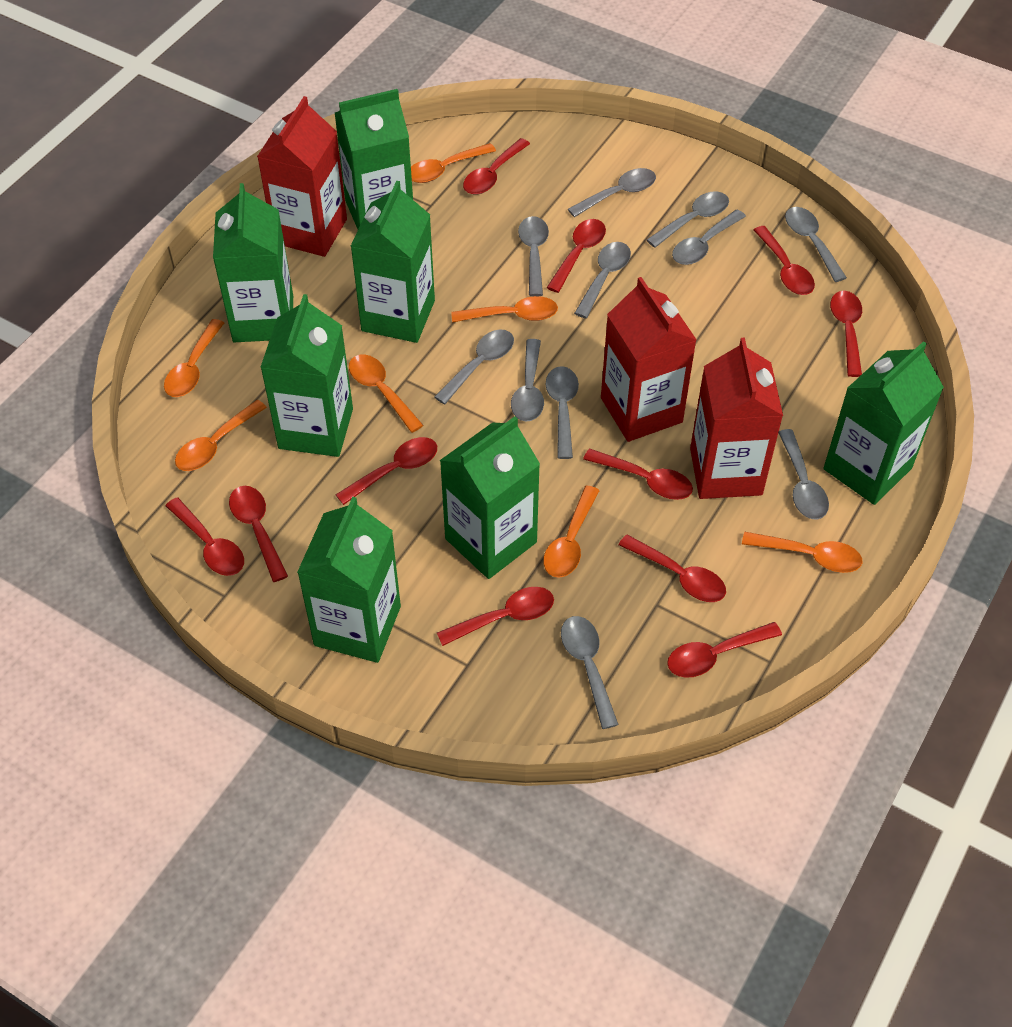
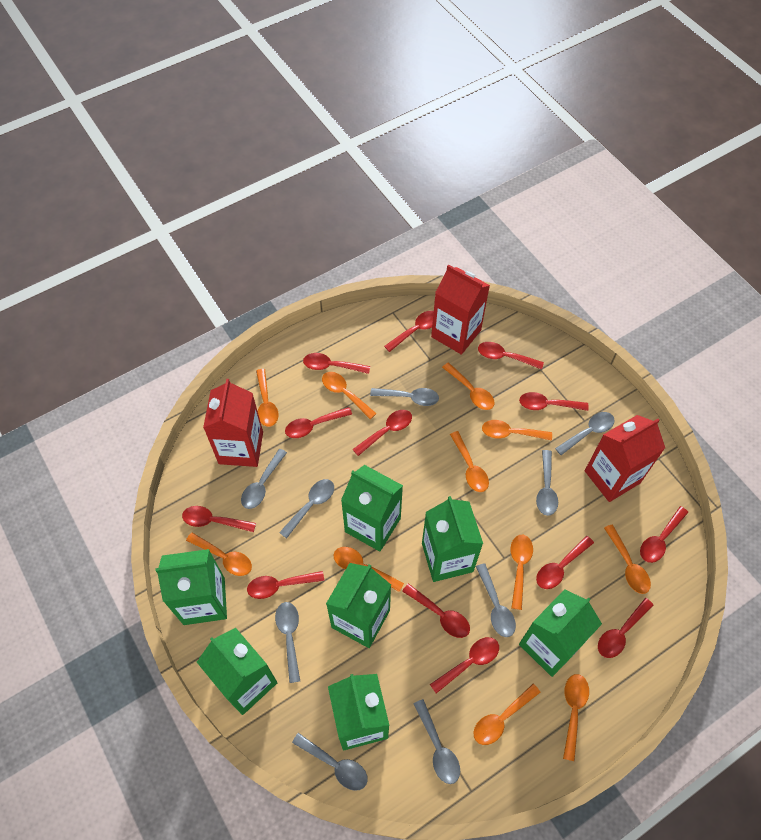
grey spoon: [434,330,514,404] [511,339,544,422] [518,216,549,296] [546,366,579,459] [561,616,619,729] [568,168,656,217] [574,242,631,318] [647,191,729,248] [672,210,746,265] [778,429,829,520] [785,207,847,282] = 11 -> [241,449,287,509] [275,602,300,683] [279,479,334,539] [292,733,368,791] [370,388,439,406] [414,699,460,784] [476,563,516,637] [536,450,558,516] [555,412,615,455] = 9
orange spoon: [164,319,224,397] [175,400,267,471] [349,354,423,433] [411,143,496,183] [451,296,558,323] [543,485,600,578] [742,532,863,573] = 7 -> [186,533,252,576] [256,369,279,427] [322,372,377,419] [334,547,404,592] [442,363,495,410] [450,431,489,492] [473,684,541,745] [482,420,552,441] [511,535,533,610] [563,674,589,761] [604,525,651,594] = 11
red spoon: [166,498,244,576] [229,486,288,582] [336,437,437,505] [437,587,554,646] [463,138,530,194] [546,219,606,293] [583,449,693,500] [619,534,726,602] [667,622,782,678] [754,226,815,295] [830,291,862,377] = 11 -> [182,506,256,532] [247,571,324,599] [285,407,352,438] [303,353,370,374] [352,410,412,456] [384,311,434,352] [402,583,470,638] [430,637,499,693] [478,342,544,369] [519,392,589,411] [536,536,594,589] [598,598,653,658] [640,506,688,563] = 13

